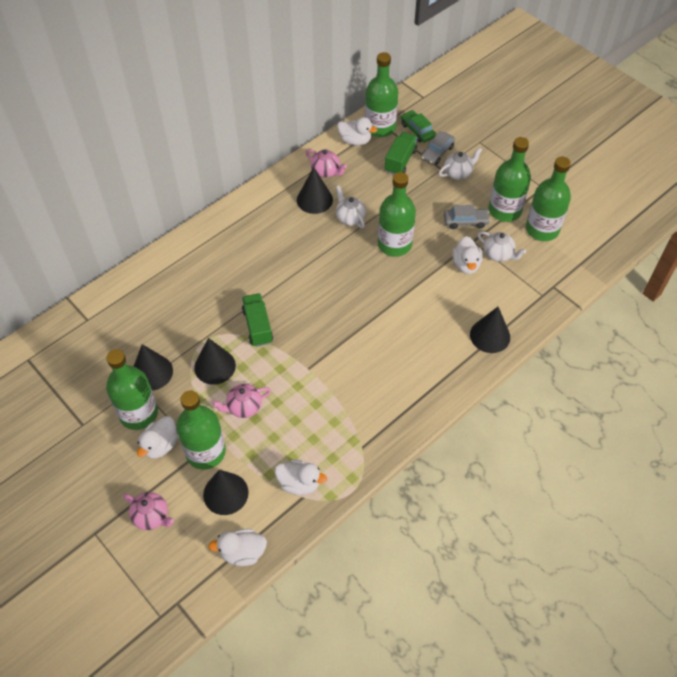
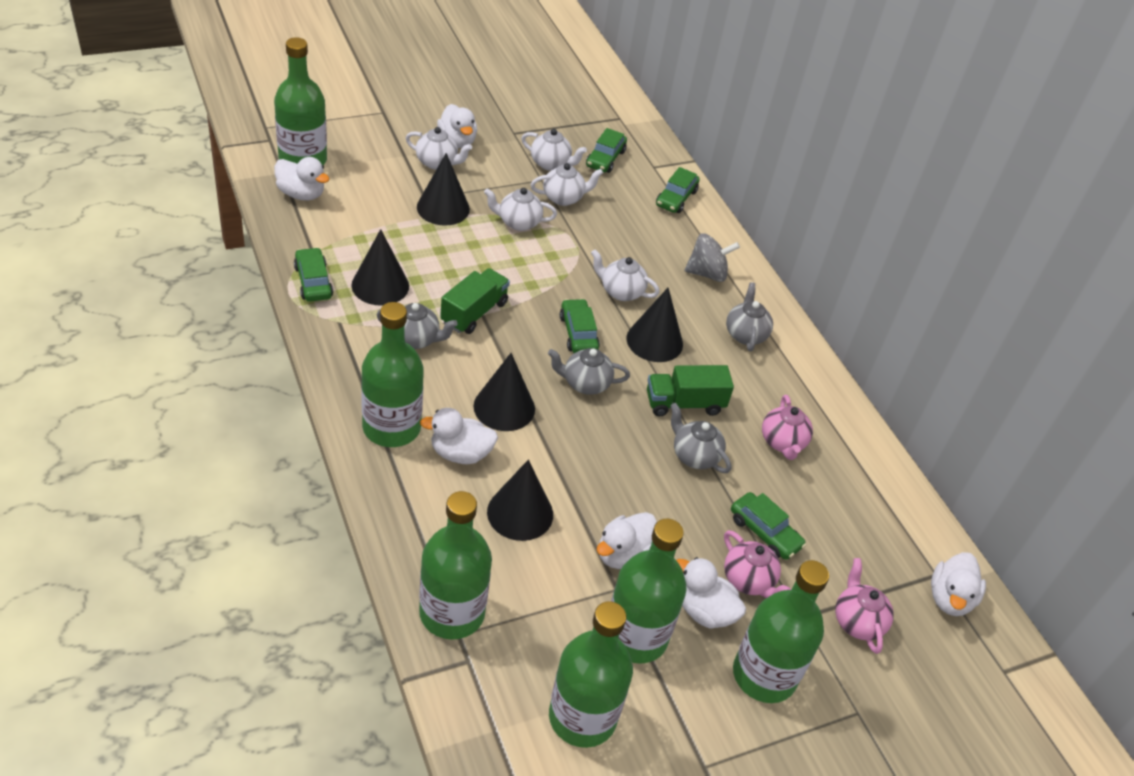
green car: [401,110,436,143] = 1 -> [294,247,333,302] [560,299,600,353] [586,128,627,173] [656,167,700,213] [731,492,806,560] = 5
grey car: [421,131,455,165] [444,205,491,229] = 2 -> none = 0
grey spinning top: none = 0 -> [684,233,740,282] = 1
grey teapot: none = 0 -> [377,303,458,349] [548,348,630,395] [670,403,731,473] [726,282,773,351] = 4
white duck: [137,416,178,459] [208,529,267,566] [275,459,327,495] [337,117,377,146] [452,236,483,274] = 5 -> [274,157,329,200] [420,408,498,464] [437,104,477,148] [597,512,657,569] [676,557,746,629] [931,552,986,616] = 6
white teapot: [336,186,366,229] [439,148,482,180] [478,231,526,262] = 3 -> [406,127,472,170] [484,188,557,231] [521,129,587,171] [531,163,603,206] [591,250,660,301] = 5

